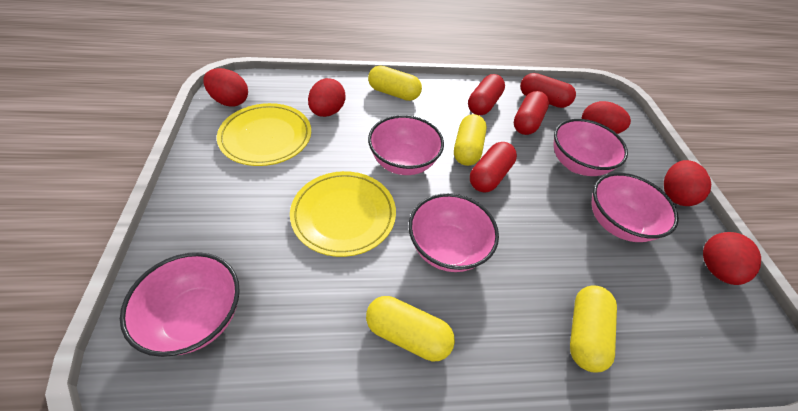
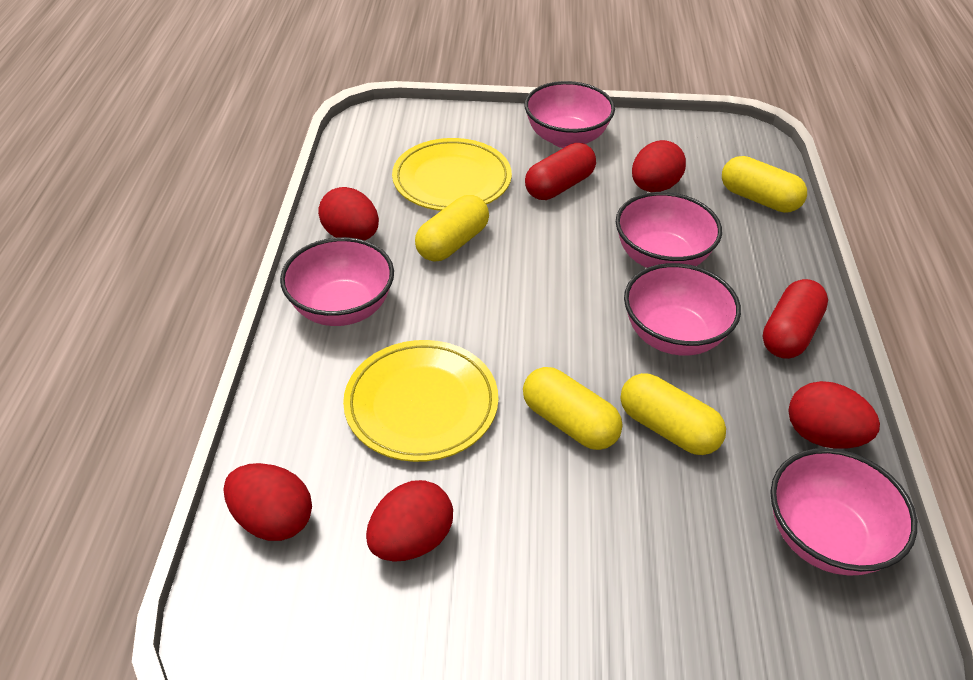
red capsule: [468,74,505,115] [470,142,517,193] [514,91,549,135] [520,73,576,108] = 4 -> [525,143,596,200] [763,279,828,359] = 2

